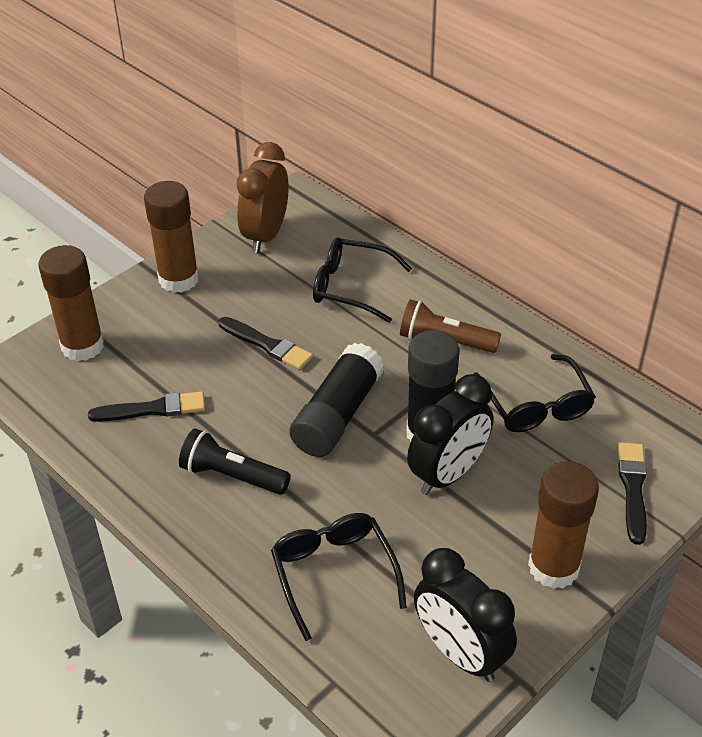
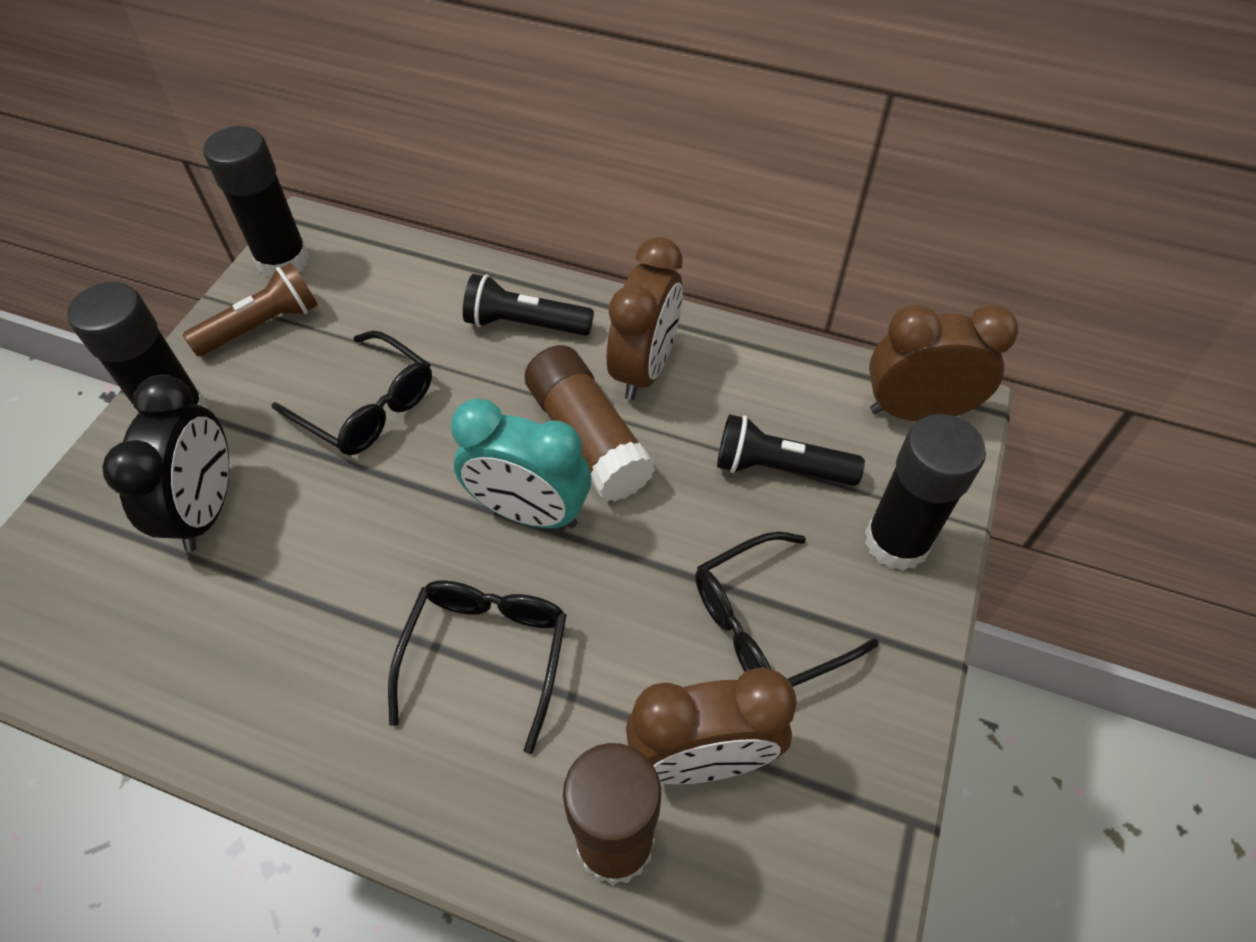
black brush: [88,391,205,422] [219,317,313,370] [618,442,647,545] = 3 -> none = 0
black clock: [407,374,493,495] [414,548,517,682] = 2 -> [102,375,229,552] = 1
black flashlight: [179,428,291,495] = 1 -> [463,274,594,336] [717,414,865,486] = 2
black glue stick: [289,343,384,457] [407,330,459,443] = 2 -> [67,282,209,413] [203,126,309,277] [865,414,986,571] = 3
brown clock: [237,142,289,253] = 1 -> [607,237,683,400] [626,667,797,785] [869,305,1018,421] = 3
brown glue stick: [39,245,104,361] [144,181,199,293] [528,461,599,589] = 3 -> [524,345,655,502] [563,743,661,886] = 2
turquoise clock: none = 0 -> [451,398,591,528] = 1

